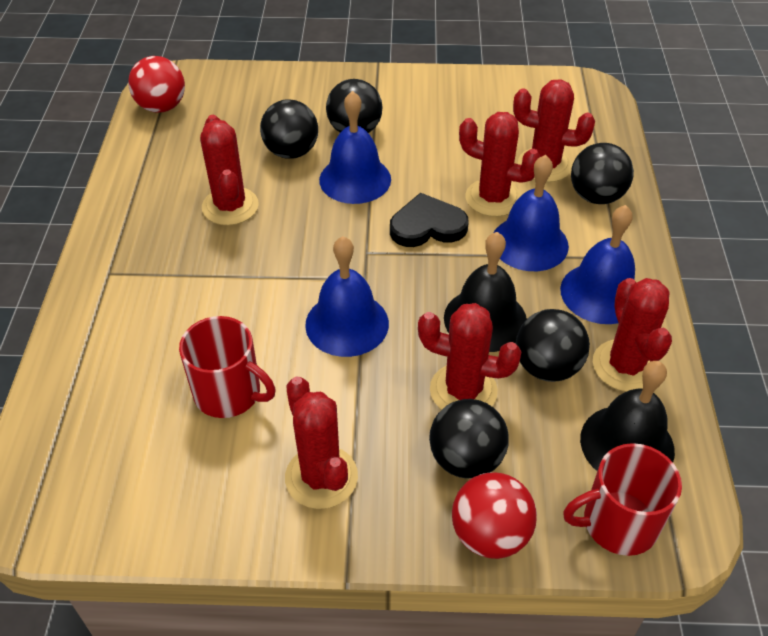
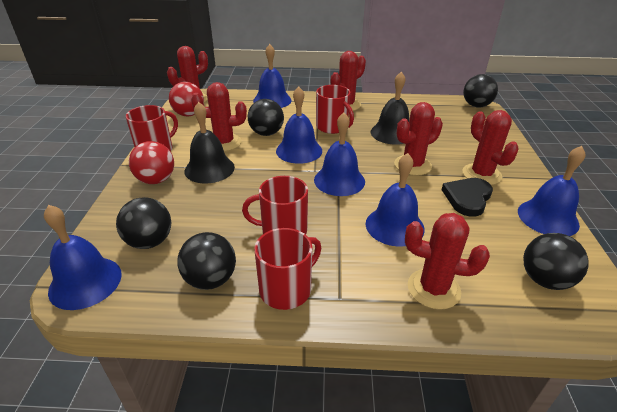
blue bell: [305,236,389,357] [319,91,391,204] [494,155,569,271] [560,205,635,324] = 4 -> [44,205,122,310] [253,44,291,108] [276,86,322,164] [314,113,365,196] [366,153,425,247] [518,146,586,236] = 6
red mug: [179,316,276,418] [563,443,682,556] = 2 -> [126,105,178,151] [242,176,308,234] [254,228,321,310] [316,85,354,134] = 4

